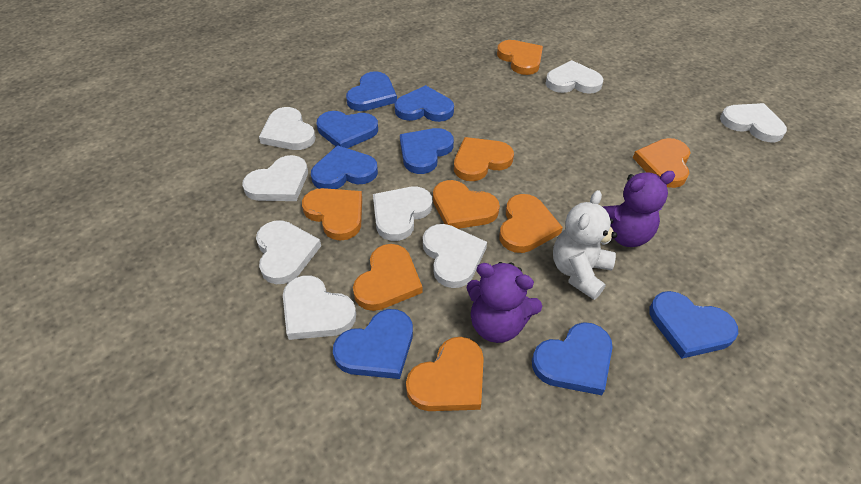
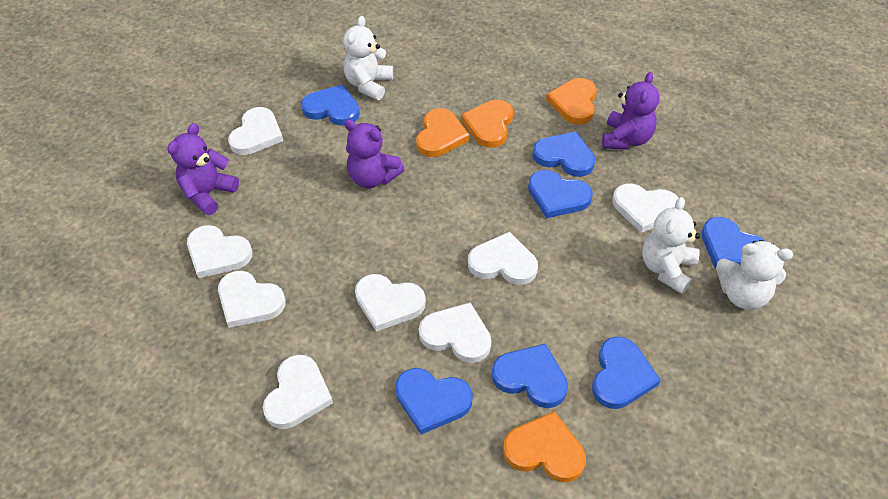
blue heart: [311,145,378,189] [317,111,378,148] [333,309,413,379] [346,71,397,111] [395,85,454,122] [400,128,454,174] [532,322,613,395] [649,291,738,359] = 8 -> [301,84,360,126] [395,368,473,434] [492,344,568,408] [528,170,593,218] [533,131,595,177] [592,337,661,409] [701,217,767,268] = 7
orange heart: [302,188,362,241] [353,244,422,311] [406,337,484,411] [433,180,500,229] [454,137,514,181] [497,40,543,75] [499,194,563,253] [633,138,691,188] = 8 -> [416,108,470,157] [461,100,513,148] [503,411,586,483] [546,78,597,124] = 4
purple teddy bear: [466,262,542,343] [603,171,675,247] = 2 -> [167,123,239,215] [344,119,405,188] [602,72,659,150] = 3
white teddy bear: [553,190,617,300] = 1 -> [343,16,393,100] [642,197,700,294] [716,240,793,310] = 3

